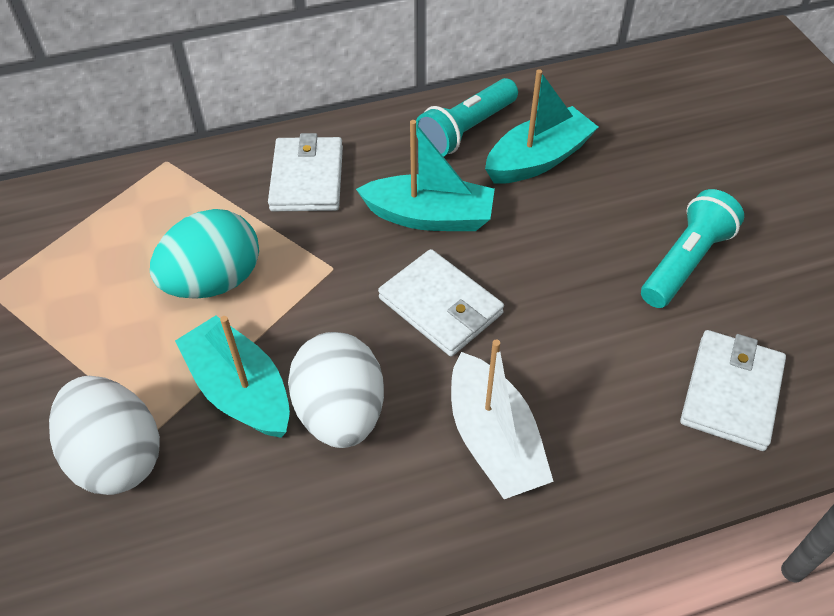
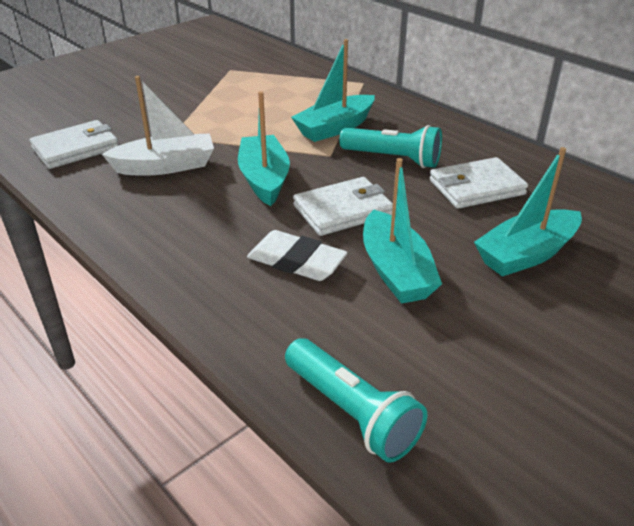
turquoise boat: [175,315,290,438] [356,120,495,231] [485,69,599,184] = 3 -> [238,91,290,206] [291,39,375,142] [363,158,442,304] [474,147,582,276] = 4
turquoise egg: [150,209,259,299] = 1 -> none = 0
white egg: [49,376,160,495] [288,332,384,448] = 2 -> none = 0
white eraser: none = 0 -> [247,230,348,281] = 1

